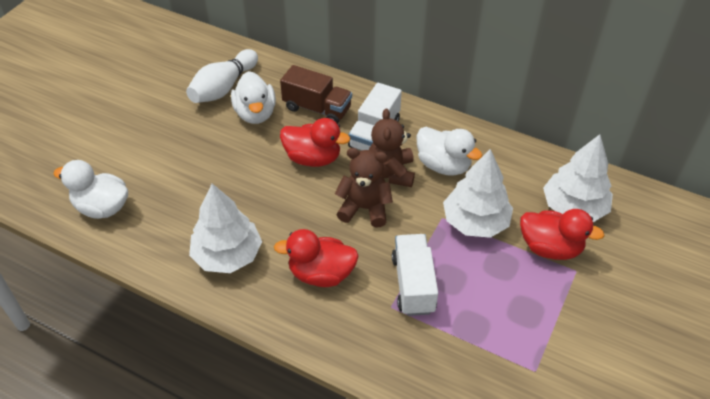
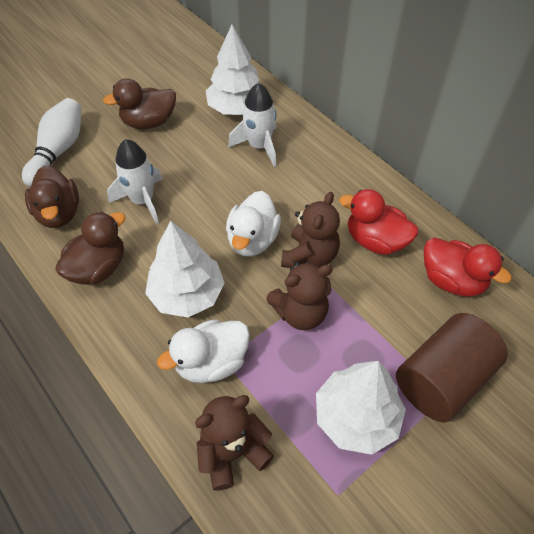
brown cylinder: none = 0 -> [396,313,508,423] = 1
brown duck: none = 0 -> [25,166,79,228] [55,212,125,285] [103,78,176,129] = 3
brown teddy bear: [335,148,393,228] [369,108,415,187] = 2 -> [195,395,274,491] [266,262,333,330] [281,192,340,268] = 3
brown truck: [280,65,352,124] = 1 -> none = 0
red duck: [274,229,359,287] [280,118,350,167] [520,209,604,260] = 3 -> [339,189,418,255] [424,238,512,297] = 2
white duck: [53,160,128,219] [231,71,276,124] [417,127,483,176] = 3 -> [157,319,250,383] [226,191,281,257] = 2
white rocket: none = 0 -> [107,139,163,224] [228,83,276,167] = 2
white truck: [348,83,402,151] [392,234,438,316] = 2 -> none = 0

